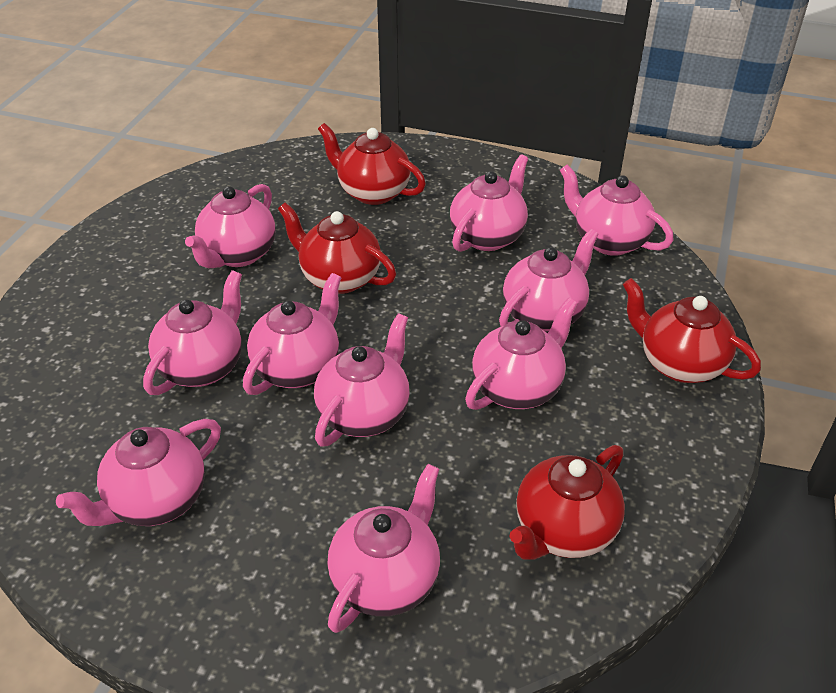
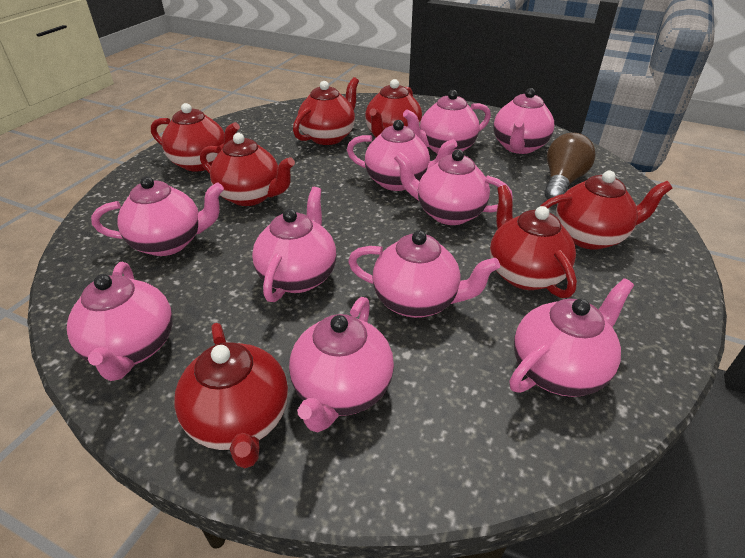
brown light bulb: none = 0 -> [544,133,596,199] = 1
red teapot: [278,202,396,294] [318,123,426,205] [509,445,625,560] [623,278,761,383] = 4 -> [151,103,240,172] [174,323,288,468] [200,133,295,206] [293,77,359,145] [365,79,422,137] [490,185,577,298] [541,171,672,250] = 7

